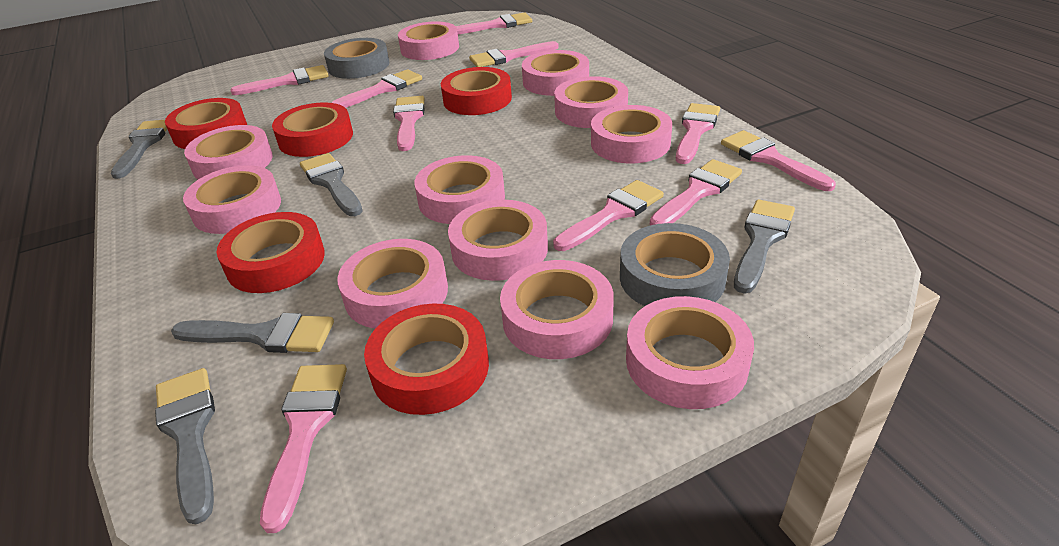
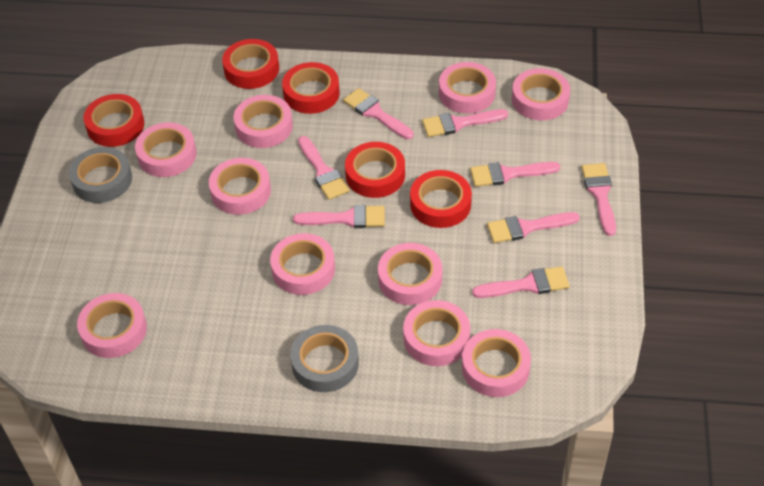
grey brush: [111,120,167,179] [155,368,215,524] [171,313,334,353] [300,153,363,216] [734,199,795,294] = 5 -> none = 0
pink brush: [230,65,329,95] [260,364,347,533] [332,69,422,108] [393,96,425,151] [456,13,532,34] [469,41,559,67] [553,180,664,251] [650,159,742,225] [676,103,720,164] [721,130,836,191] = 10 -> [293,205,385,228] [298,136,350,200] [343,88,414,140] [422,109,508,137] [470,162,560,187] [472,266,570,298] [487,212,580,243] [581,163,616,236] = 8
pink tape: [183,165,281,234] [184,125,273,179] [337,239,448,329] [398,21,459,60] [414,155,505,224] [448,200,548,281] [500,260,614,359] [522,50,589,96] [554,76,628,128] [591,105,672,163] [626,296,754,409] = 11 -> [77,293,147,358] [135,122,197,177] [209,158,271,215] [234,95,293,148] [270,233,335,295] [378,243,442,305] [403,300,470,366] [439,62,496,114] [462,329,531,397] [512,68,570,120] = 10

